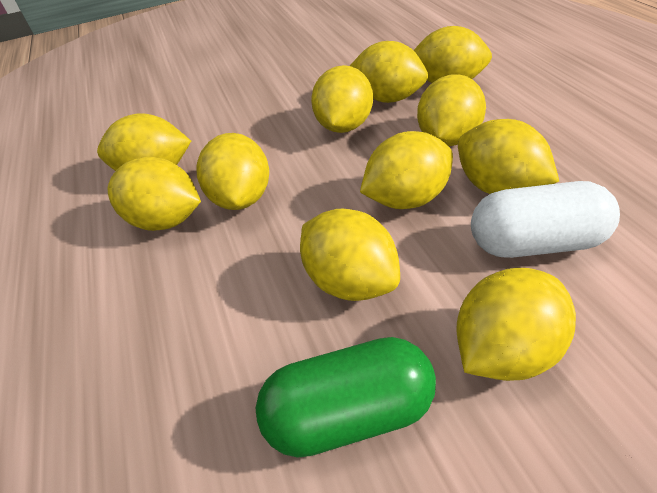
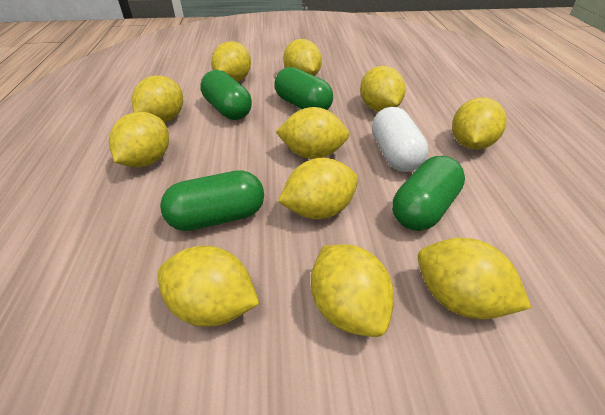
green capsule: [256,337,436,458] = 1 -> [160,170,264,231] [200,70,252,120] [274,67,333,110] [392,156,465,231] = 4

